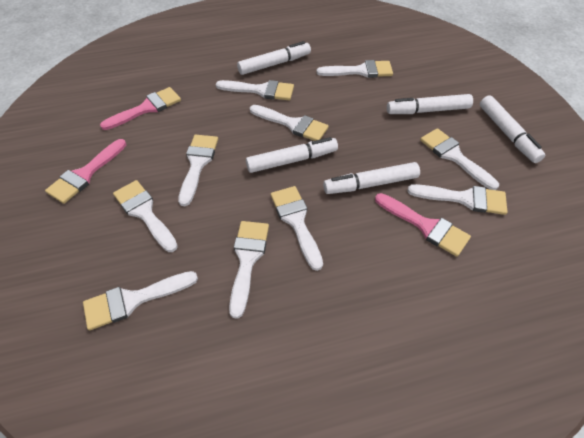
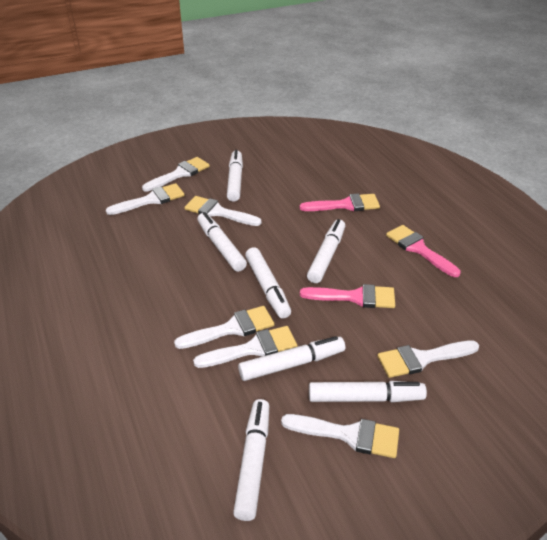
white brush: [83,271,198,330] [113,180,178,252] [178,135,218,206] [216,80,294,100] [229,221,269,319] [250,105,329,141] [271,186,323,271] [317,60,393,78] [408,184,508,215] [420,128,499,190] = 10 -> [106,183,185,215] [142,157,210,192] [174,306,274,349] [184,196,262,226] [193,326,297,368] [281,414,399,458] [377,341,479,378] = 7
white marker: [237,41,311,75] [246,137,338,173] [323,162,420,194] [387,94,473,114] [480,95,545,163] = 5 -> [197,212,247,272] [227,150,243,202] [233,399,269,521] [238,336,345,381] [245,247,291,319] [307,219,345,283] [309,381,427,403] = 7

